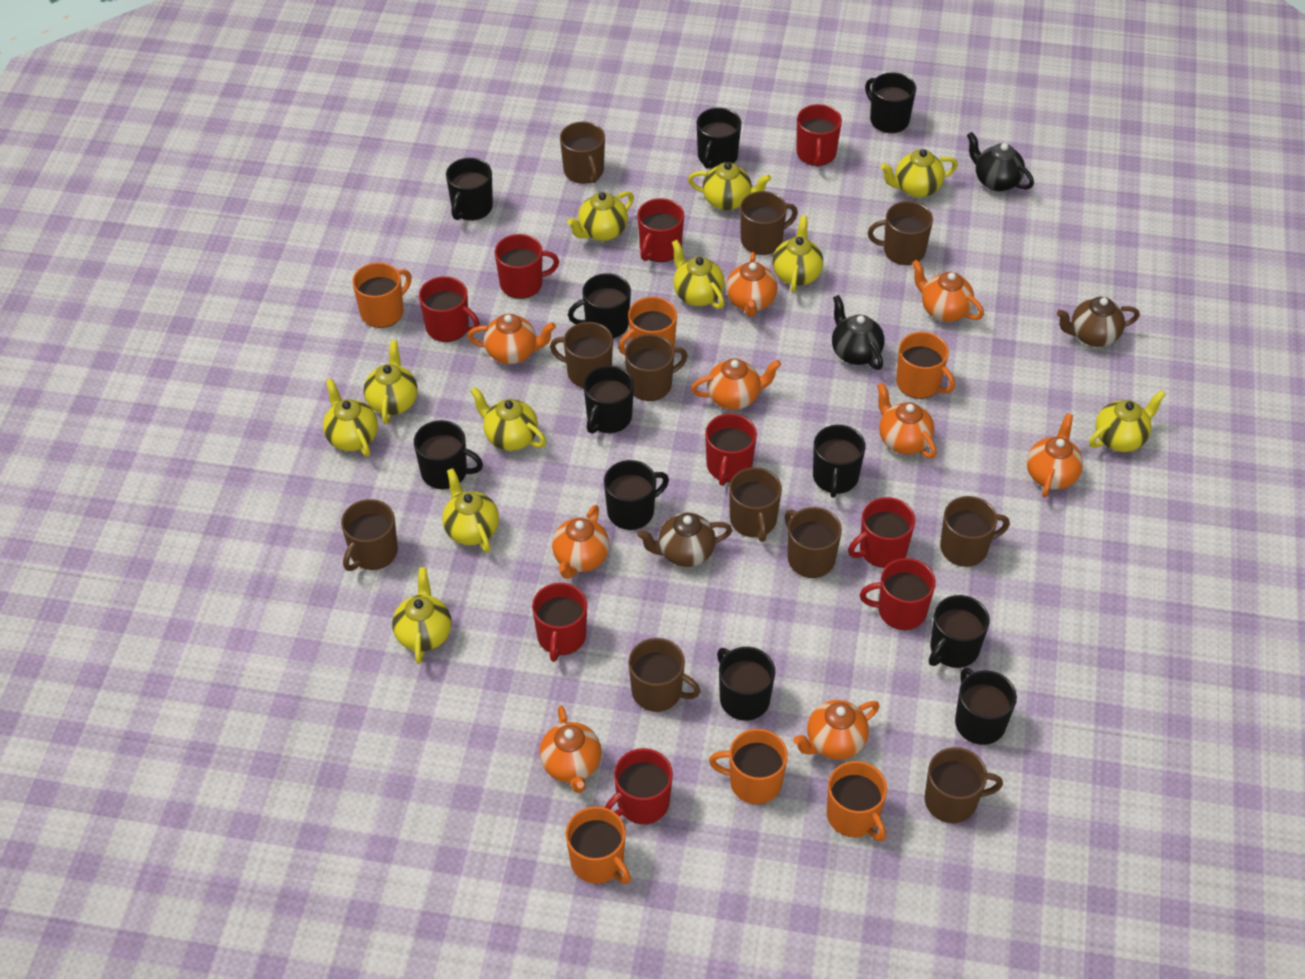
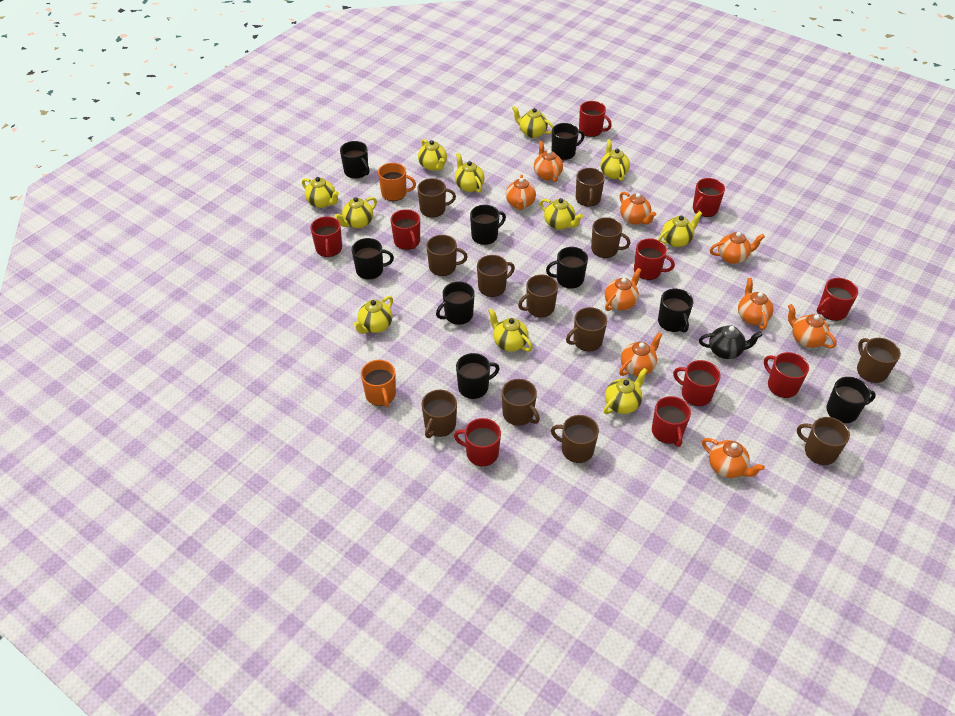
black mug: [414,420,483,489] [446,158,493,221] [568,273,631,338] [584,366,634,434] [604,460,669,530] [697,108,741,169] [717,647,775,721] [813,425,866,498] [865,72,916,133] [929,595,990,668] [955,668,1017,745] = 11 -> [340,141,369,179] [352,238,394,280] [436,282,475,325] [456,353,500,399] [470,205,506,245] [546,247,588,289] [552,123,585,160] [658,289,694,333] [826,377,876,423] = 9
black teapot: [832,295,885,370] [967,132,1034,191] = 2 -> [699,325,762,359] = 1
brown mug: [341,499,398,571] [550,322,613,388] [560,122,605,184] [625,334,688,401] [628,638,701,712] [729,467,782,542] [740,191,798,255] [785,507,842,578] [868,201,933,265] [925,747,1003,823] [940,496,1010,567] = 11 -> [417,178,456,217] [422,390,457,438] [427,235,468,276] [477,255,515,297] [502,379,540,426] [518,275,558,317] [551,415,599,463] [566,307,607,351] [576,168,605,207] [591,217,631,258] [797,417,850,465] [857,338,901,383] = 12
brown teapot: [637,513,732,567] [1057,297,1140,347] = 2 -> none = 0
orange mug: [352,262,412,328] [566,806,631,884] [619,297,677,355] [709,729,788,804] [827,761,887,841] [896,332,955,399] = 6 -> [361,360,396,407] [378,163,416,201] = 2
red mug: [419,276,480,342] [495,234,559,299] [532,583,587,662] [604,748,673,824] [637,198,684,262] [705,413,757,486] [796,104,842,167] [848,497,915,568] [860,558,936,630] = 9 -> [310,216,342,258] [391,209,420,250] [454,418,501,466] [579,101,612,137] [634,239,675,280] [652,396,691,447] [673,360,721,406] [693,178,725,217] [764,352,809,398] [817,278,858,321] = 10

